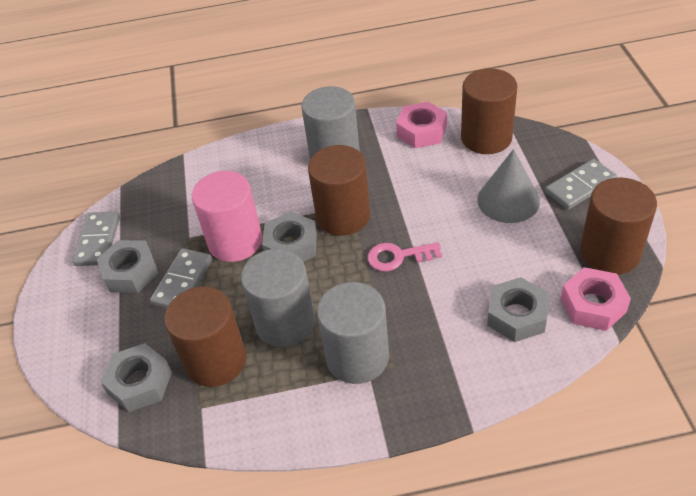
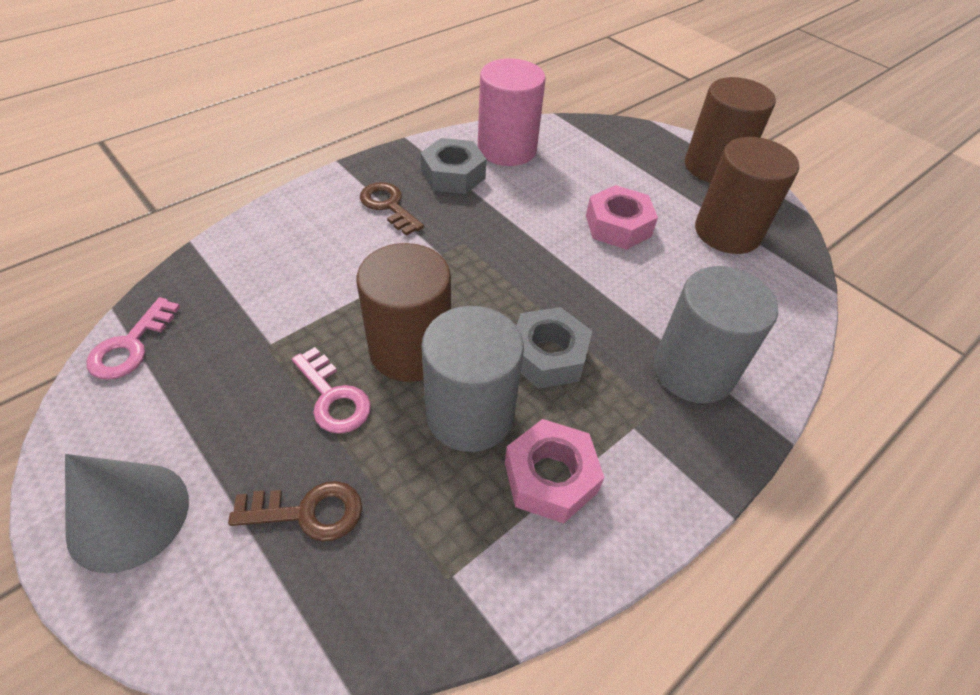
brown cylinder: [164,287,246,387] [308,145,370,236] [461,68,517,154] [580,177,657,275] = 4 -> [357,243,451,382] [685,77,776,183] [695,137,799,254] = 3
brown key: none = 0 -> [228,481,362,541] [360,182,424,236] = 2
grey cylinder: [241,249,315,347] [301,86,360,159] [317,282,389,384] = 3 -> [421,306,524,452] [654,266,778,403] = 2
grey domino: [72,211,120,266] [150,248,212,308] [545,159,617,210] = 3 -> none = 0
grey nut: [97,240,159,293] [100,343,172,412] [262,211,317,262] [487,277,549,342] = 4 -> [420,138,486,194] [516,307,592,389] = 2
pink key: [368,242,442,272] = 1 -> [86,297,180,380] [292,347,371,434] = 2

